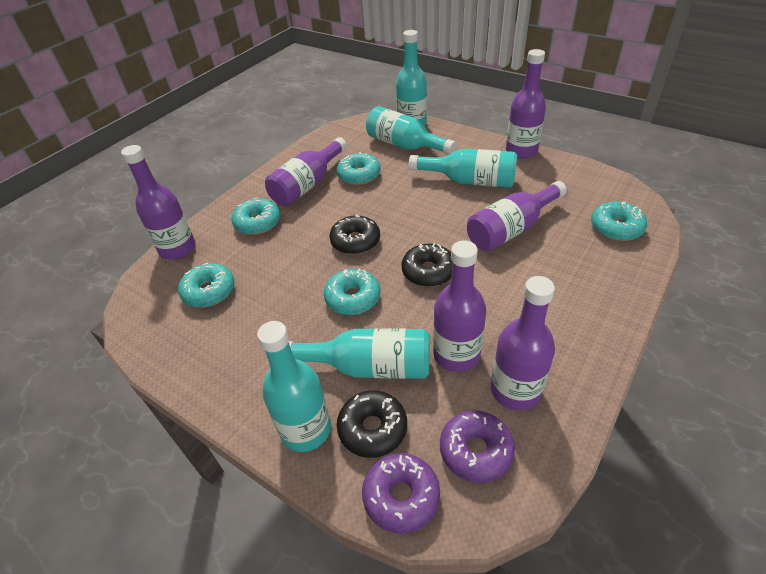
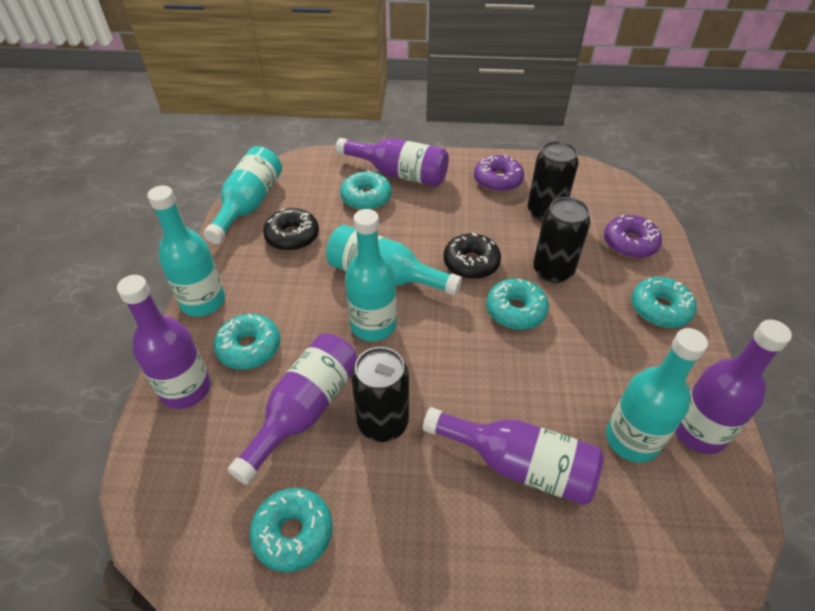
black can: none = 0 -> [351,347,409,442] [527,141,579,222] [533,197,590,283] = 3
black donut: [329,214,380,255] [337,390,407,458] [401,243,452,287] = 3 -> [263,208,319,251] [444,232,501,279] = 2
purple bottle: [121,145,196,260] [265,137,347,206] [433,240,486,372] [467,181,567,251] [491,276,555,411] [506,49,546,158] = 6 -> [117,275,211,409] [228,334,358,484] [336,138,449,187] [423,407,604,505] [675,320,792,454] = 5

